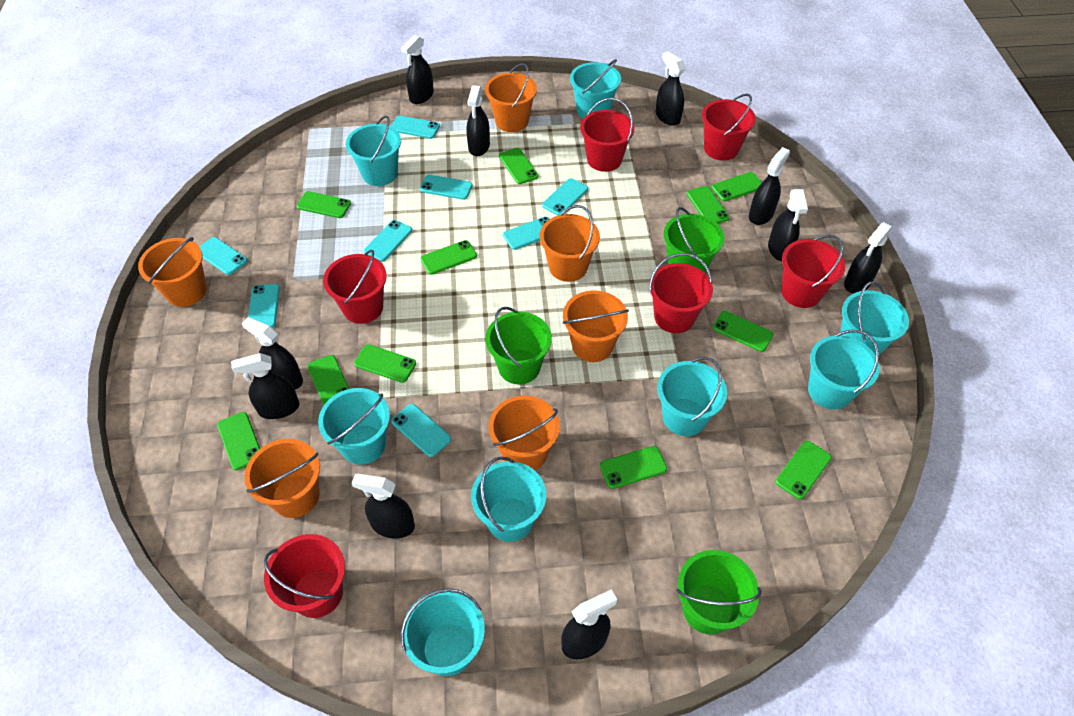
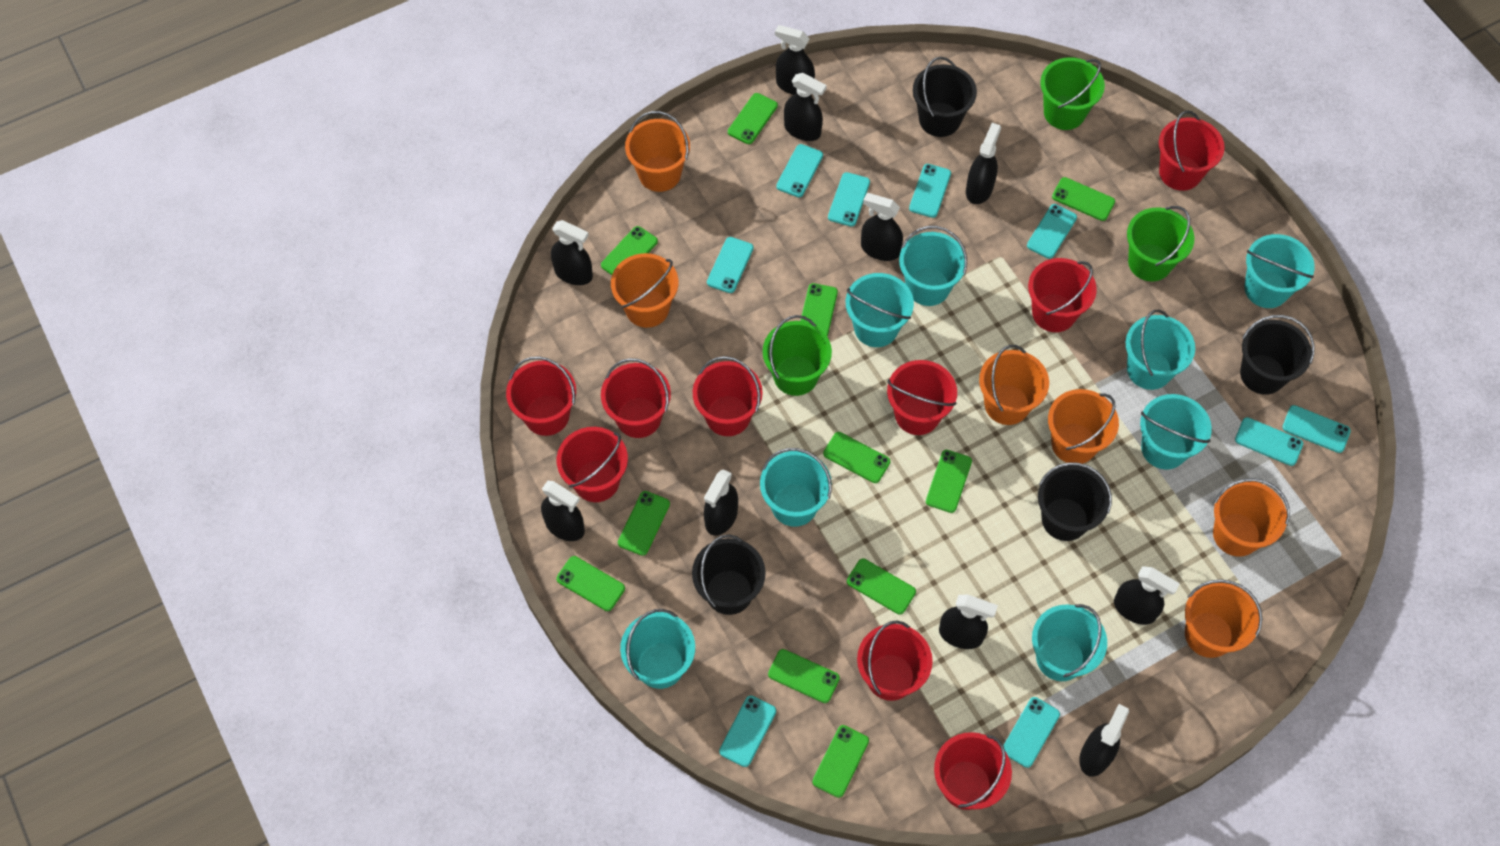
black bucket: none = 0 -> [692,534,766,615] [913,57,977,137] [1038,462,1112,541] [1240,315,1315,395] = 4
red bucket: [264,534,345,618] [323,250,387,324] [580,98,634,172] [649,253,713,333] [702,94,756,161] [781,235,845,308] = 6 -> [506,356,576,436] [557,427,628,502] [601,358,671,438] [693,356,763,436] [857,620,933,701] [887,360,957,435] [934,732,1012,810] [1028,258,1097,332] [1159,110,1225,191] = 9
turquoise phone: [199,237,248,275] [248,284,280,328] [364,220,412,262] [391,116,440,139] [391,404,451,457] [420,175,473,200] [503,217,549,250] [542,178,588,216] = 8 -> [707,237,754,293] [719,696,776,767] [776,144,823,197] [828,172,870,227] [909,164,951,218] [1003,697,1060,768] [1027,204,1077,259] [1235,417,1303,466] [1282,405,1351,453] = 9

